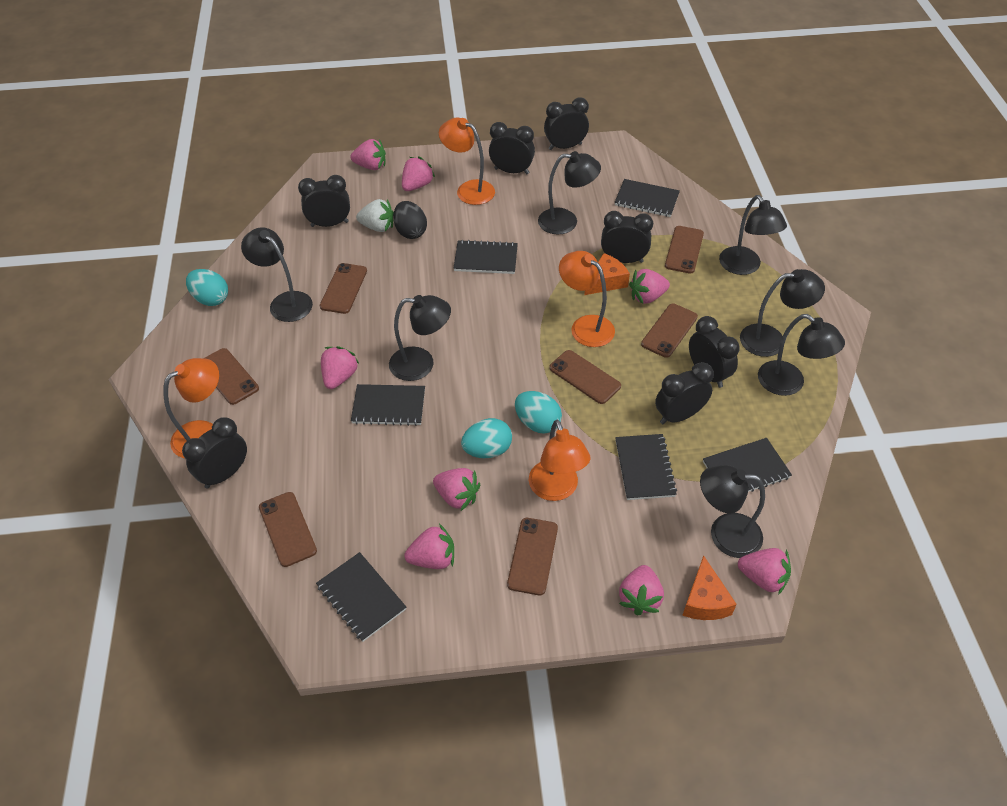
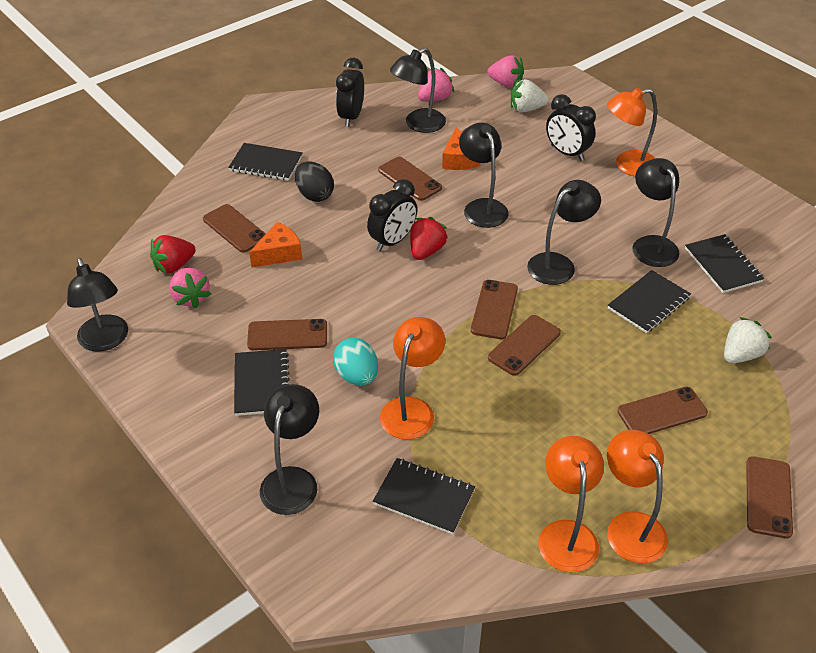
black clock: [182,417,247,489] [298,175,350,227] [489,122,535,174] [544,97,589,150] [601,211,653,263] [655,362,714,424] [689,316,740,388] = 7 -> [336,58,364,127] [367,179,417,251] [546,94,596,161] = 3
black lamp: [241,227,313,322] [389,295,451,381] [538,151,601,235] [700,465,765,558] [719,195,787,275] [740,269,825,357] [758,314,845,396] = 7 -> [67,258,128,352] [260,384,319,515] [390,48,446,133] [459,123,509,228] [527,180,601,285] [633,158,679,267] = 6
black notebook: [316,552,406,642] [351,384,425,426] [453,240,518,274] [615,179,680,217] [615,434,677,500] [703,438,792,492] = 6 -> [228,143,303,181] [234,349,290,416] [373,458,475,534] [608,270,691,333] [685,234,765,293] = 5
pink strawberry: [321,346,359,389] [351,139,386,170] [402,156,435,191] [404,524,454,569] [433,468,480,511] [619,565,664,616] [629,269,670,304] [738,548,791,595] = 8 -> [169,268,211,308] [418,68,454,102] [487,56,524,88] = 3
red strawberry: none = 0 -> [150,235,196,274] [410,217,448,260] = 2
turquoise egg: [186,269,228,306] [461,418,512,458] [515,391,562,434] = 3 -> [333,338,378,386] = 1
white strawberry: [356,199,394,232] = 1 -> [511,79,548,112] [724,317,772,363] = 2

